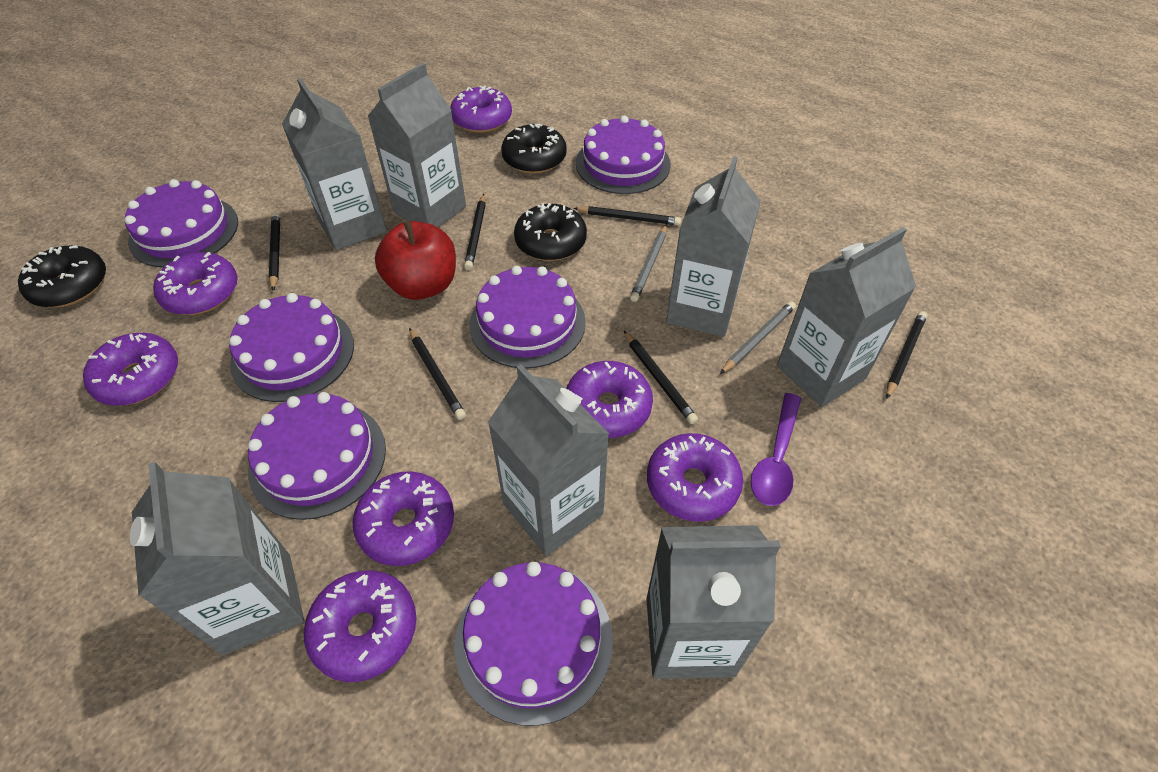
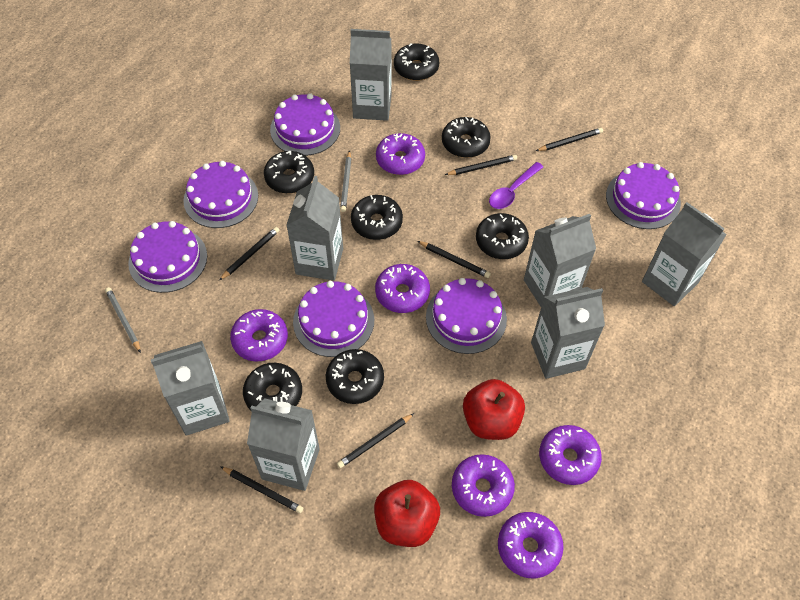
black donut: [18,245,106,308] [501,124,567,174] [514,203,587,261] = 3 -> [243,363,302,410] [264,151,314,194] [326,349,384,404] [351,195,403,240] [394,43,439,81] [442,117,491,158] [476,213,529,259] = 7
purple donut: [83,333,178,406] [153,252,238,315] [304,570,416,682] [353,471,454,566] [450,85,512,133] [566,361,653,438] [647,433,743,522] = 7 -> [230,309,288,362] [375,264,430,313] [376,133,425,175] [452,454,515,517] [498,512,564,578] [539,425,602,485] = 6
red apple: [375,220,456,300] = 1 -> [374,480,440,547] [463,379,525,440] = 2

